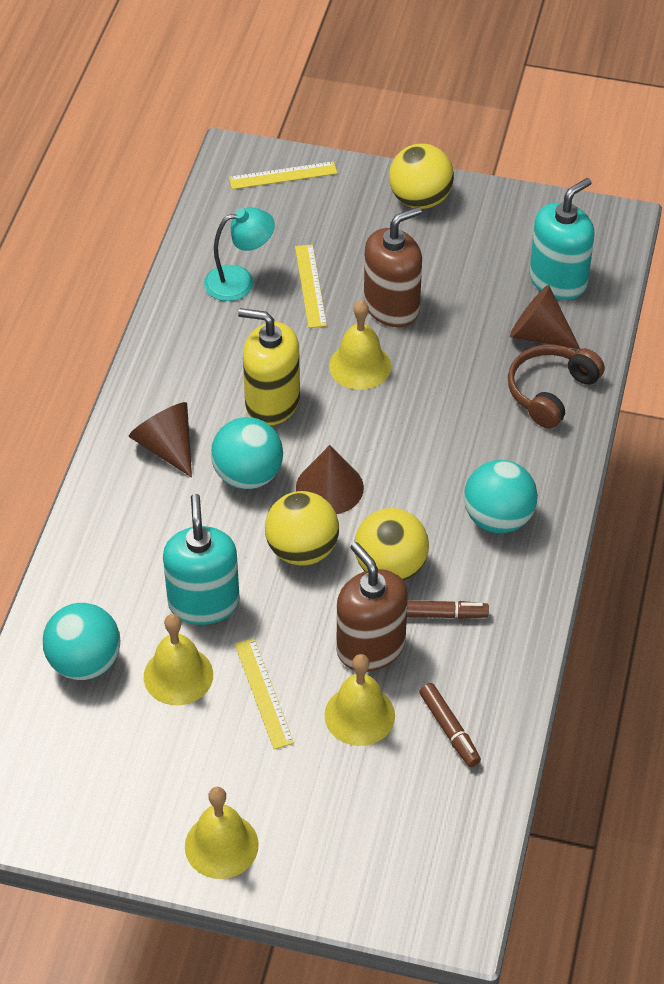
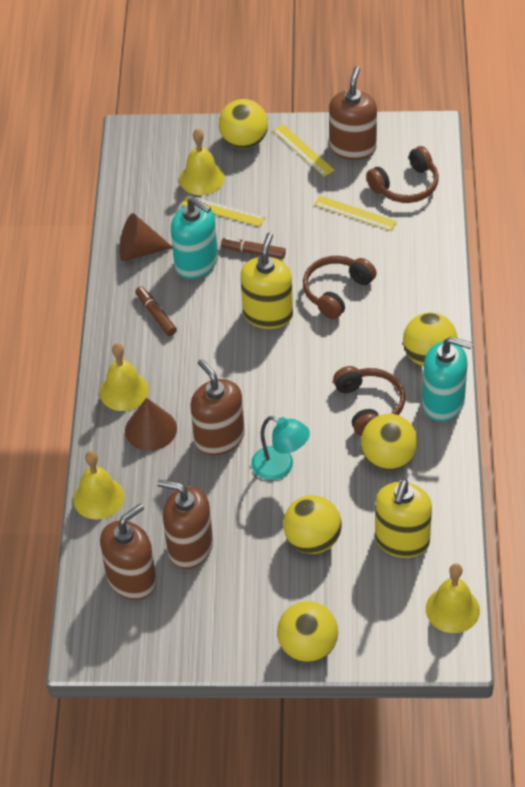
brown cone: [129,402,192,478] [296,445,364,514] [510,285,580,349] = 3 -> [119,213,172,261] [125,398,177,451] = 2
brown headphones: [508,345,605,429] = 1 -> [303,256,377,319] [333,366,405,436] [366,146,439,203] = 3
brown soap dispenser: [337,542,408,672] [364,207,422,327] = 2 -> [100,504,156,600] [157,480,213,569] [190,359,245,455] [329,66,377,160] = 4
turquoise ball: [43,603,120,680] [211,417,283,489] [464,460,538,533] = 3 -> none = 0
yellow ball: [265,491,339,566] [355,508,429,581] [389,144,454,209] = 3 -> [219,99,268,149] [277,601,338,663] [283,495,342,554] [361,414,418,470] [403,313,457,366] = 5
yellow soap dispenser: [238,308,300,425] = 1 -> [240,233,293,329] [375,479,432,558] = 2

